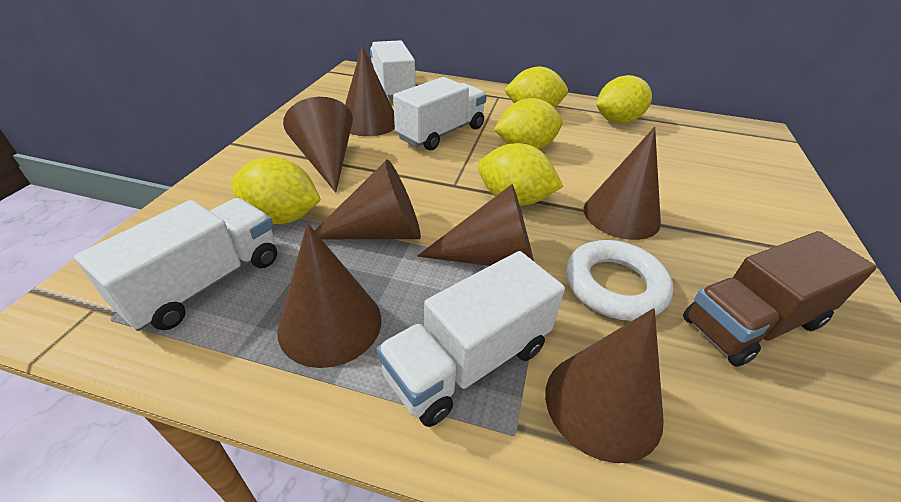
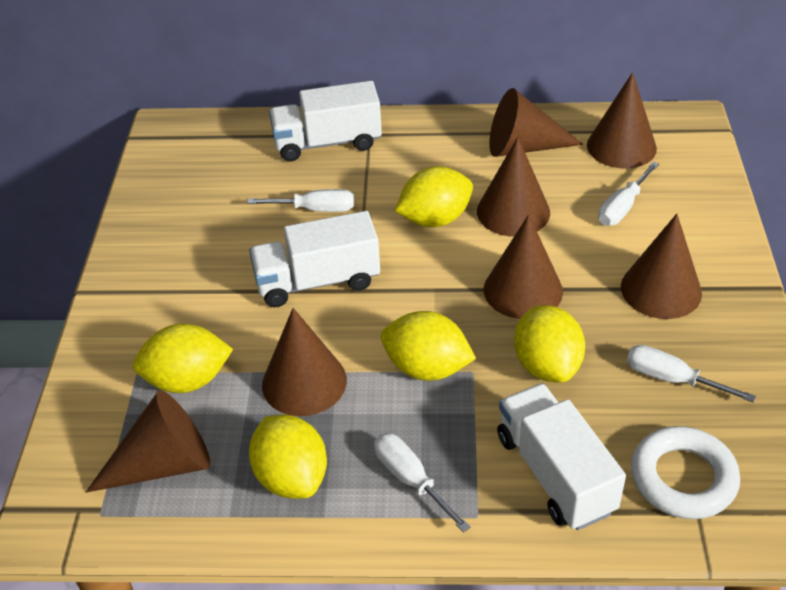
brown truck: [683,231,877,367] = 1 -> none = 0
white screwdriver: none = 0 -> [247,189,354,212] [374,433,471,533] [598,162,659,226] [627,345,756,402] = 4
white truck: [74,198,277,331] [370,40,415,100] [377,251,565,427] [393,77,487,151] = 4 -> [249,211,380,307] [269,81,382,161] [497,383,626,530] = 3

